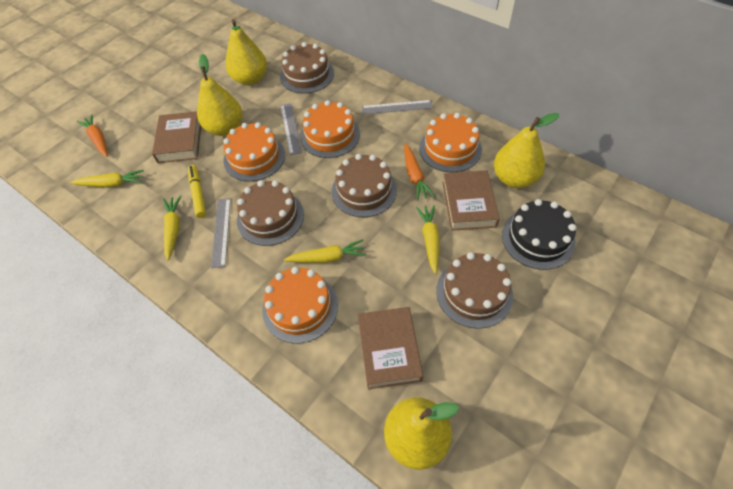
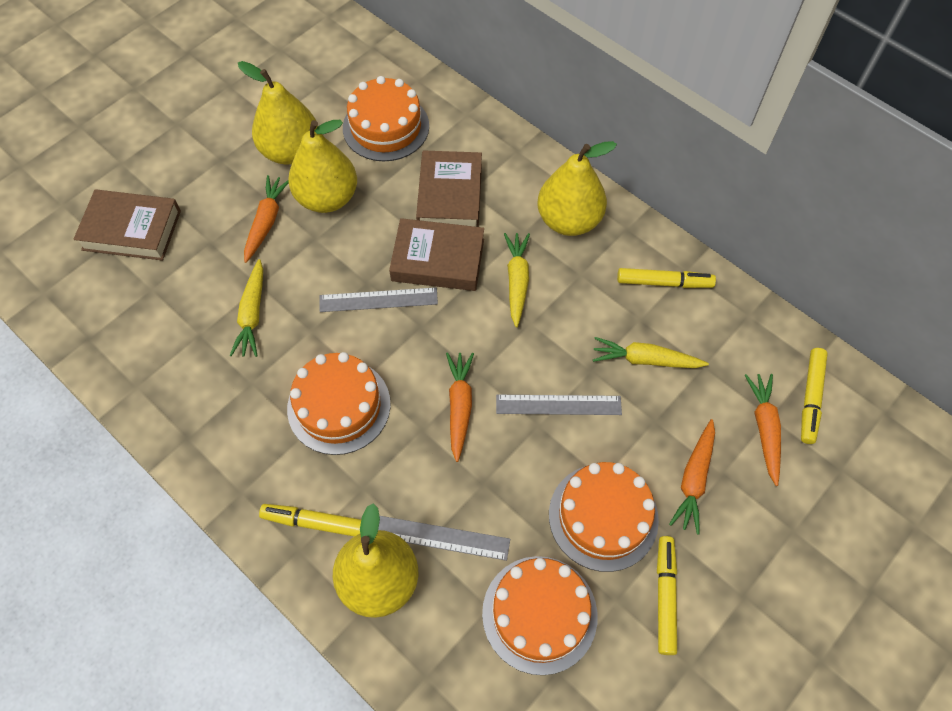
black cake: [502,199,576,270] = 1 -> none = 0
brown cake: [237,180,304,246] [280,42,334,94] [332,154,397,217] [436,252,513,329] = 4 -> none = 0
orange carrot: [77,114,108,157] [404,144,435,200] = 2 -> [244,175,289,263] [446,352,474,462] [669,419,715,534] [745,374,781,486] = 4
yellow carrot: [70,170,144,188] [163,196,181,261] [284,239,366,263] [416,205,440,274] = 4 -> [229,259,263,357] [504,233,530,327] [593,337,709,368] = 3
yellow marker: [188,165,206,218] = 1 -> [259,504,361,537] [617,268,716,288] [657,536,677,655] [801,348,828,444] = 4

